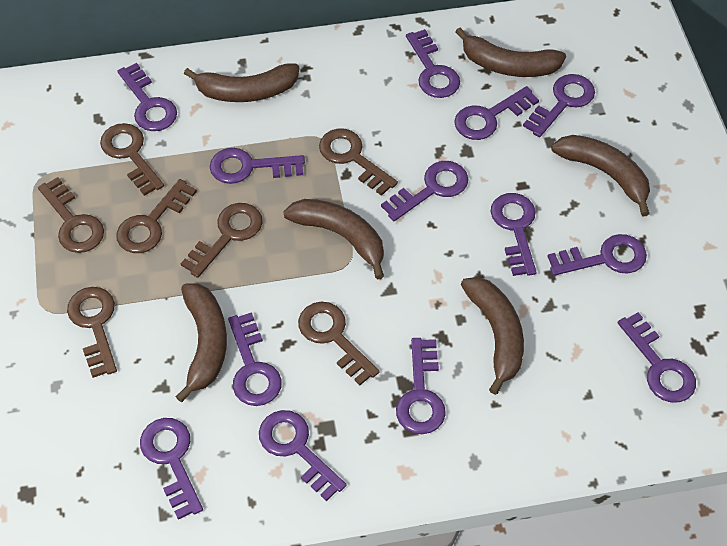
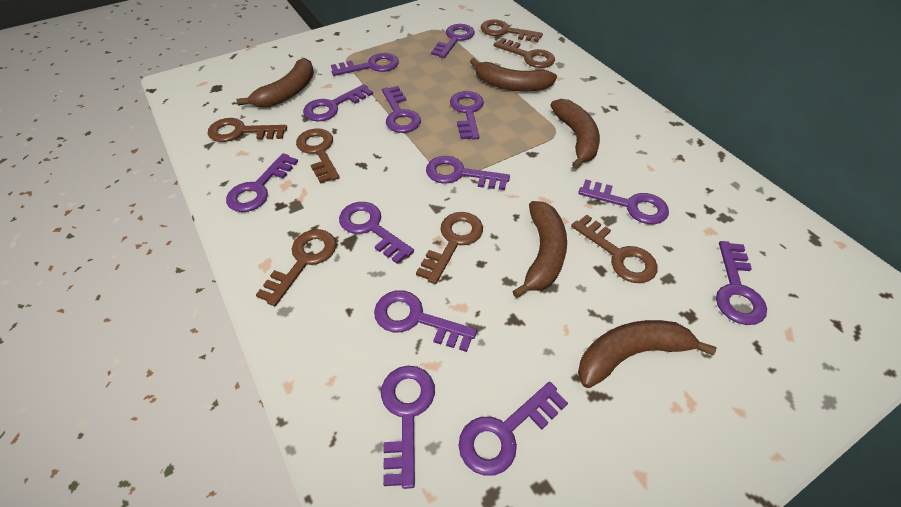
brown banana: [176,283,227,402] [184,63,299,102] [283,199,384,279] [455,27,566,77] [461,277,524,395] [551,135,650,217] = 6 -> [236,58,314,108] [470,58,557,92] [512,201,567,298] [551,99,600,169] [578,320,717,388] = 5

